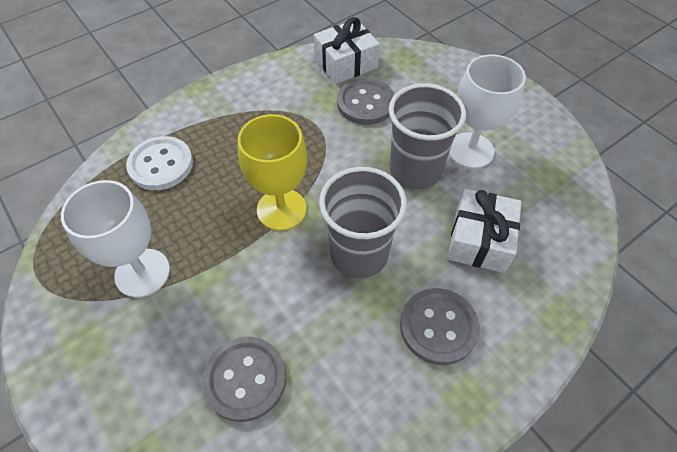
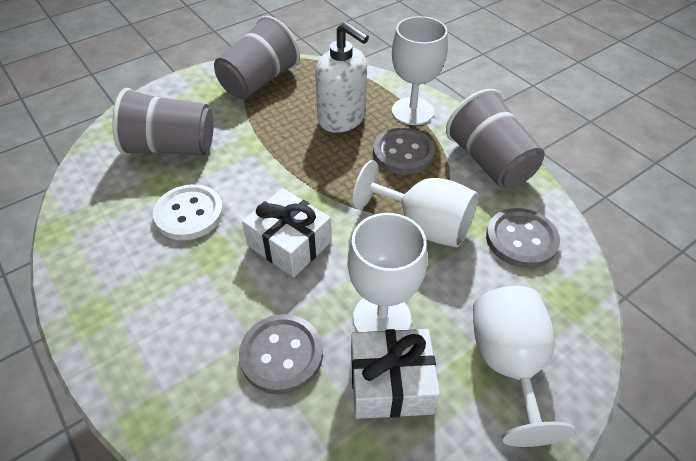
grey cup: [319,167,407,278] [389,83,466,189] = 2 -> [112,88,214,156] [214,16,300,99] [446,89,545,189] = 3
white goblet: [61,180,170,298] [449,54,526,169] = 2 -> [348,213,428,332] [353,160,478,247] [392,16,448,125] [473,286,576,447] = 4
white soap dispenser: none = 0 -> [315,21,369,133] = 1
yellow goblet: [238,114,307,231] = 1 -> none = 0

